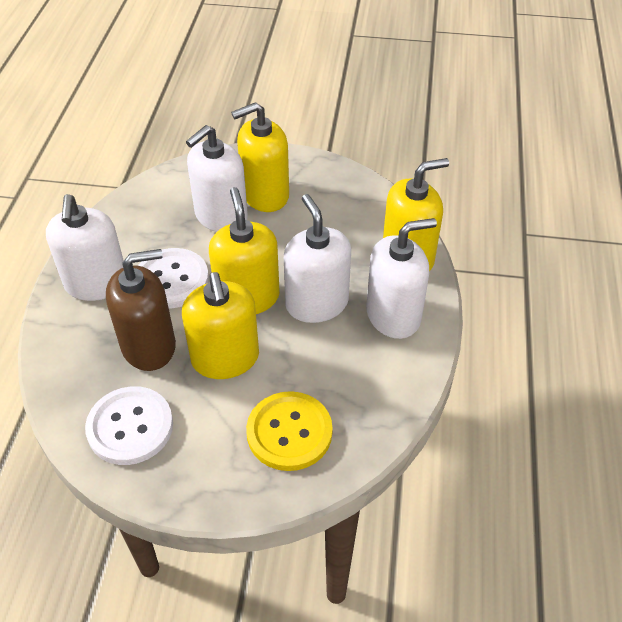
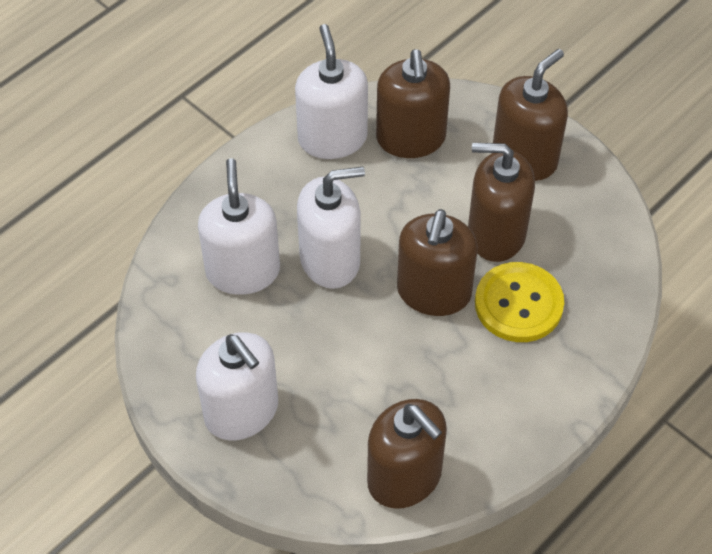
brown soap dispenser: [106,249,176,371] = 1 -> [367,399,447,509] [376,49,450,158] [397,209,478,316] [468,143,535,262] [493,49,568,181] = 5
white button: [85,386,173,465] [138,248,209,308] = 2 -> none = 0
yellow soap dispenser: [182,272,259,379] [209,187,280,314] [231,102,289,212] [383,158,449,271] = 4 -> none = 0

